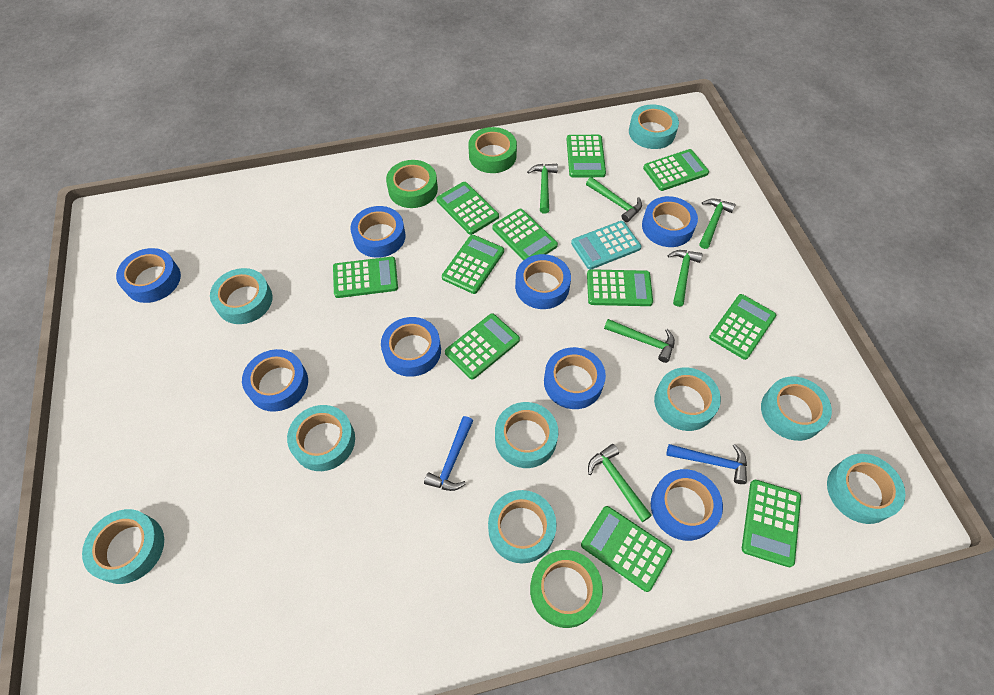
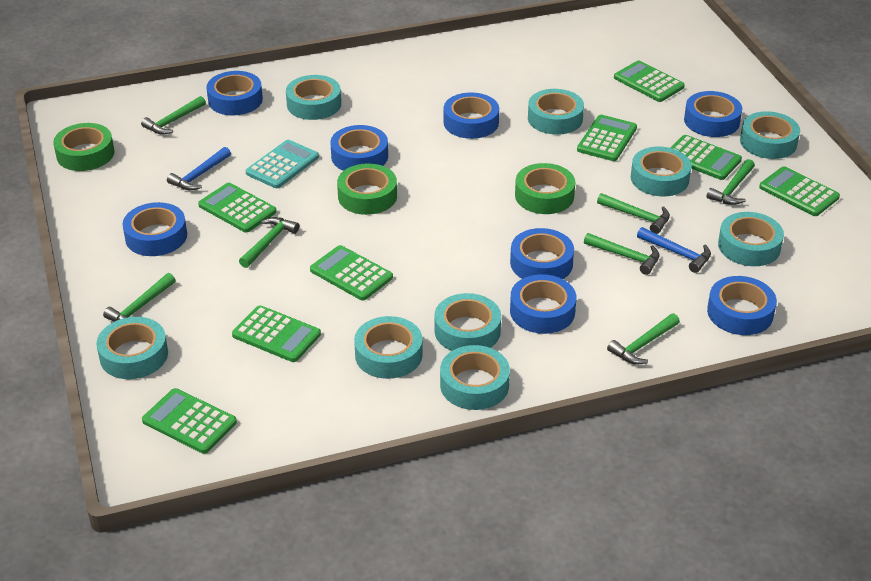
green calculator: [333,257,398,298] [436,182,499,235] [442,235,504,294] [445,313,520,379] [492,209,558,260] [567,135,606,177] [581,506,672,592] [587,269,653,306] [643,149,709,191] [709,294,777,360] [742,480,801,567] = 11 -> [142,388,237,454] [198,183,277,233] [232,305,321,362] [310,245,393,301] [577,115,637,161] [614,60,685,102] [670,135,742,180] [759,166,840,216] = 8
green hammer: [527,164,558,214] [586,177,642,222] [588,444,652,522] [604,319,675,363] [667,250,703,307] [699,198,736,249] = 6 -> [103,273,176,322] [141,96,206,135] [239,217,299,268] [584,233,659,275] [597,193,670,234] [607,313,680,364] [707,159,755,205] = 7

